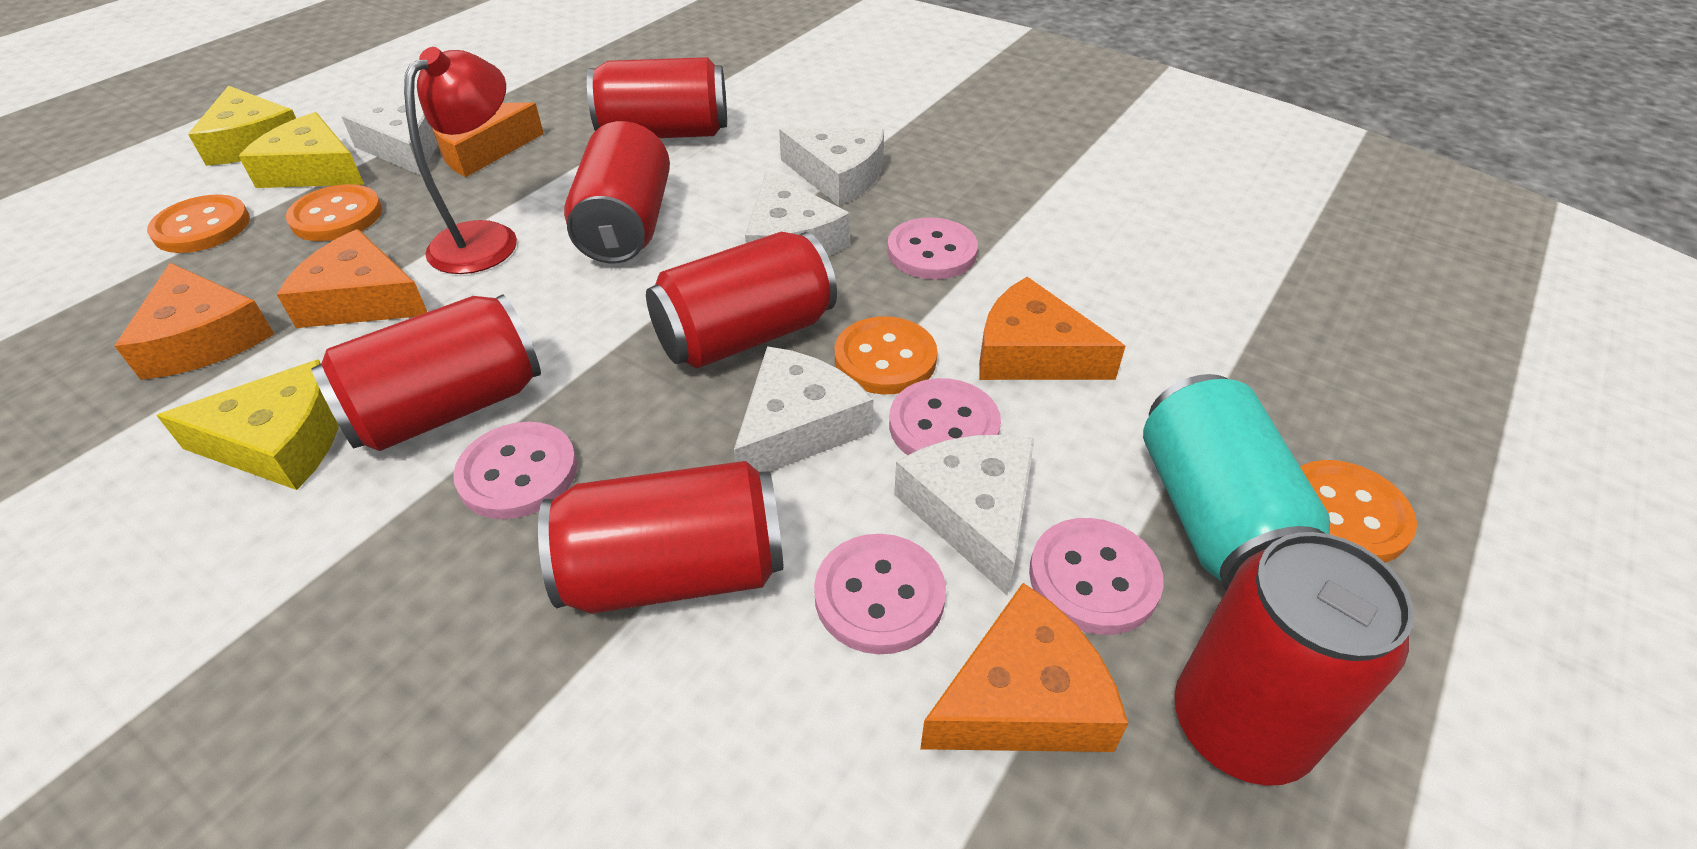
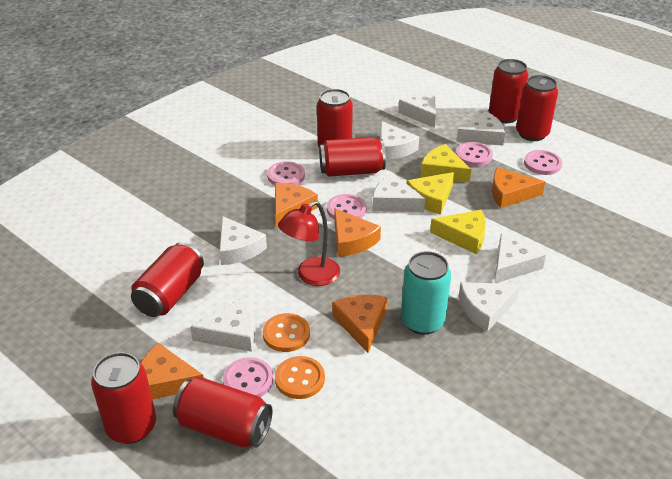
orange button: [147,194,250,253] [286,184,382,241] [835,316,937,394] [1300,460,1417,563] = 4 -> [263,313,310,352] [275,356,325,399] = 2
red can: [311,294,541,451] [538,461,784,614] [564,121,670,263] [587,57,727,138] [646,232,837,368] [1174,532,1414,786] = 6 -> [91,352,156,444] [131,242,204,317] [173,377,273,448] [317,89,353,147] [319,137,386,177] [489,59,528,123] [516,75,558,141] = 7
white cheese: [341,95,438,176] [734,347,873,472] [745,171,850,256] [779,128,884,206] [894,435,1035,595] = 5 -> [190,298,255,352] [219,216,267,265] [372,173,425,212] [380,121,419,160] [398,92,436,128] [456,111,505,146] [459,282,520,332] [494,233,546,283] = 8

